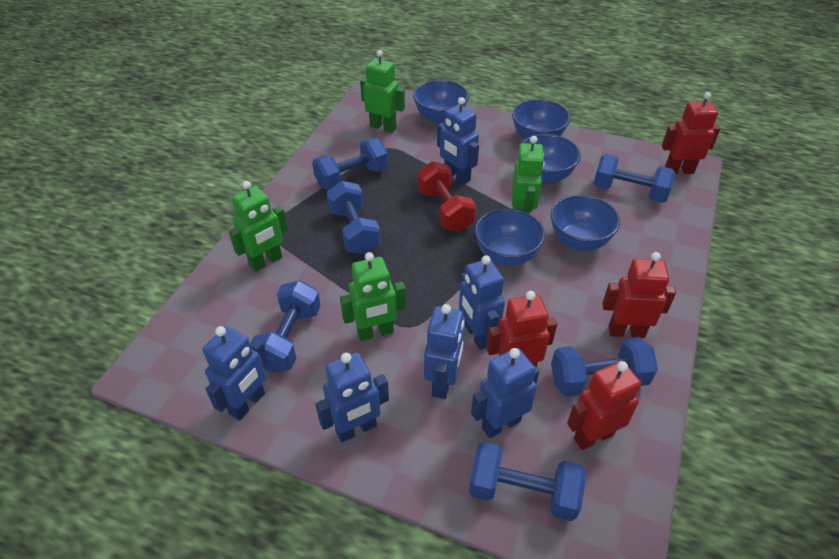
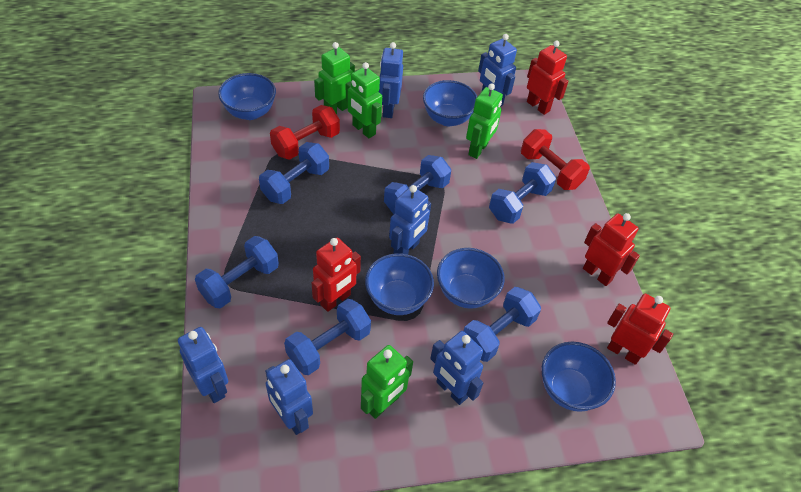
red dumbbell: [417,161,476,231] = 1 -> [270,105,340,160] [521,129,590,190] = 2

